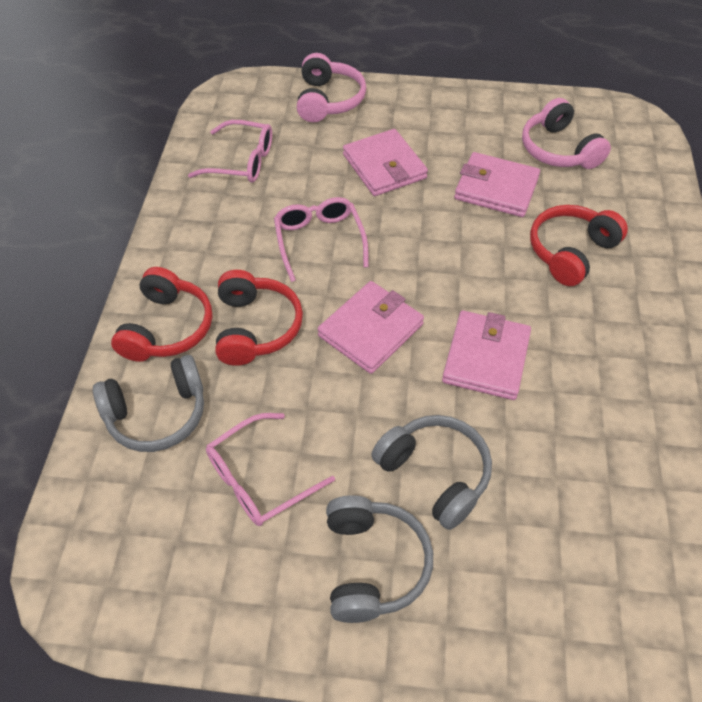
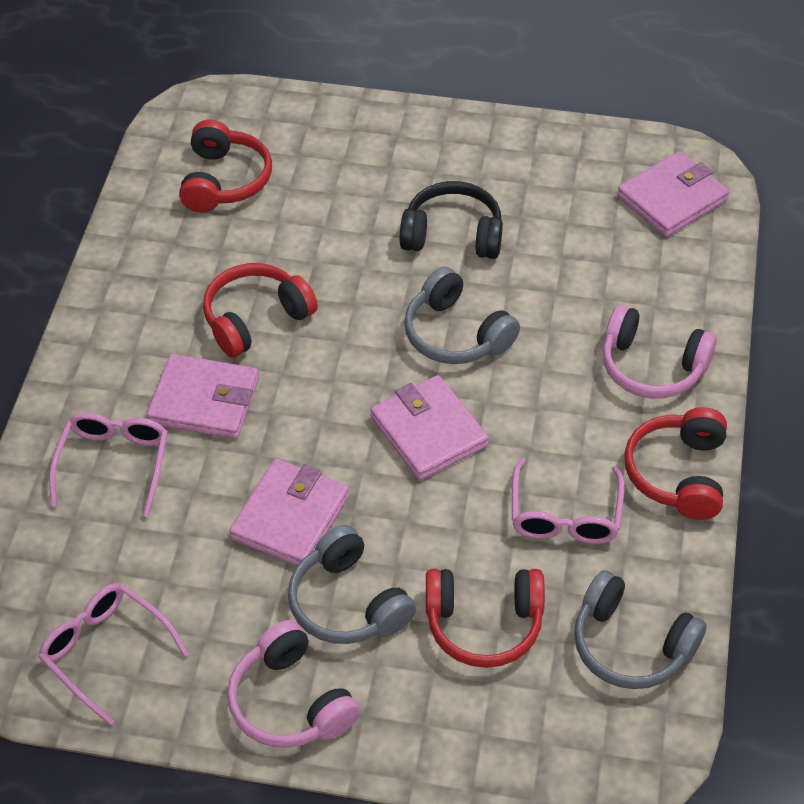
black headphones: none = 0 -> [400,181,503,259] = 1
red headphones: [111,267,212,362] [215,270,303,366] [530,205,628,286] = 3 -> [179,120,272,212] [203,263,318,358] [426,569,545,668] [624,407,727,520] = 4

